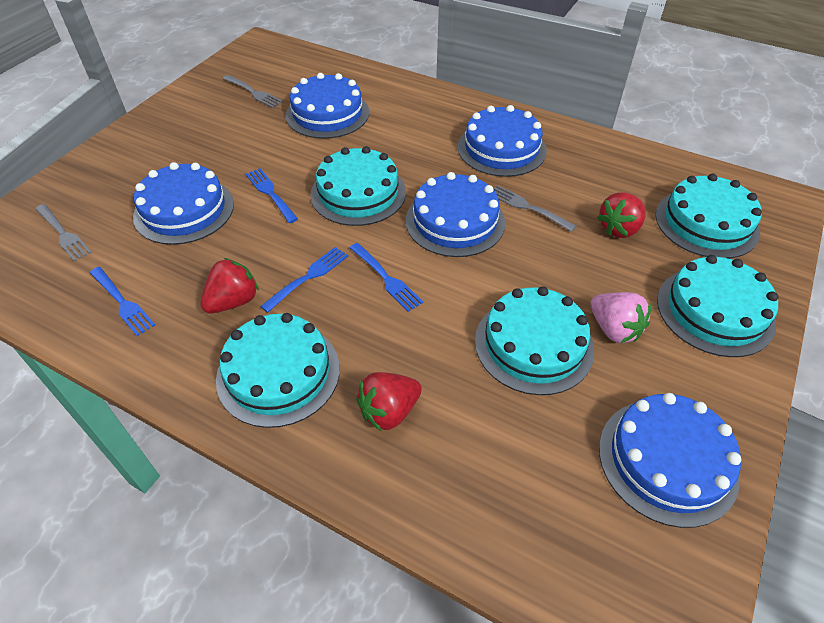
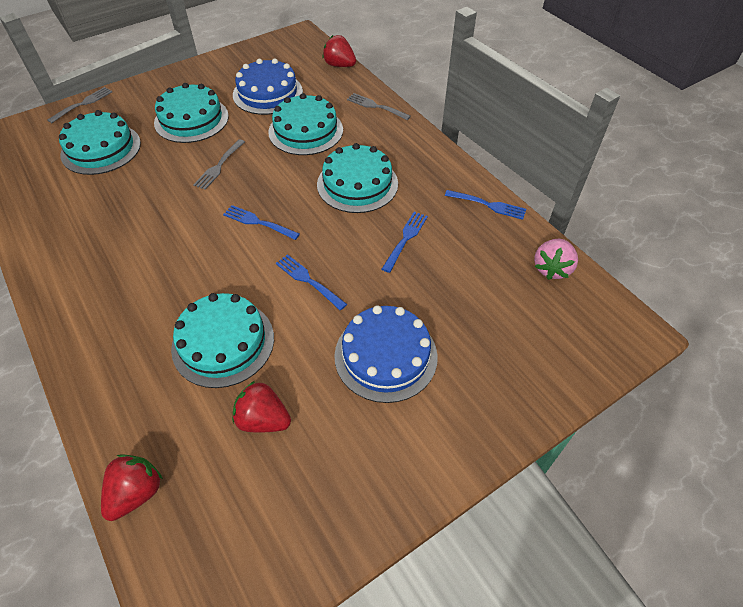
blue cake: [133,162,234,245] [286,73,369,139] [406,172,505,257] [458,105,547,177] [599,393,741,528] = 5 -> [233,58,303,115] [334,305,438,403] = 2

